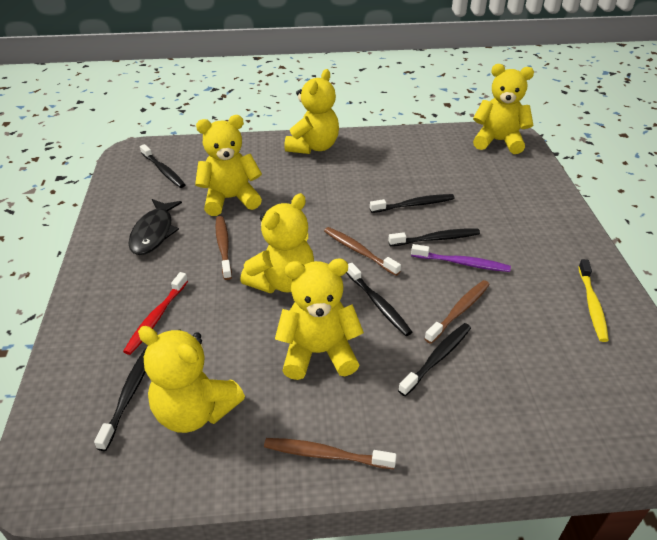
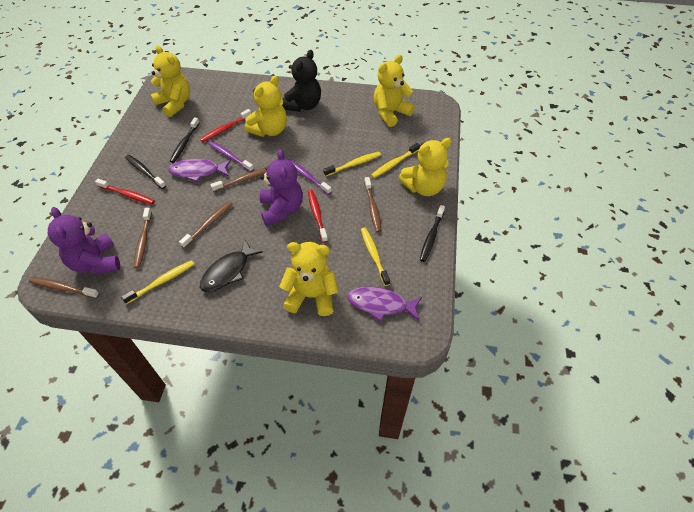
black teddy bear: none = 0 -> [282,50,321,112] = 1
black toothbrush: [94,348,146,451] [140,144,185,188] [346,263,412,336] [370,194,454,213] [388,228,480,246] [398,323,471,396] = 6 -> [125,155,166,189] [170,117,200,163] [420,205,445,262] = 3
brown toothbrush: [215,216,232,280] [264,438,397,469] [324,227,401,276] [424,280,490,344] = 4 -> [29,277,99,298] [134,208,152,268] [179,201,233,248] [210,168,267,192] [364,177,382,232] = 5
purple fish: none = 0 -> [168,159,231,182] [347,287,422,321] = 2
purple teddy bear: none = 0 -> [48,207,120,275] [260,149,303,226] = 2
purple toothbrush: [411,244,511,272] = 1 -> [208,141,254,172] [287,158,332,195] = 2
red toothbrush: [123,272,188,355] = 1 -> [95,179,155,205] [200,109,251,142] [308,190,328,243] = 3
yellow teddy bear: [138,326,245,433] [195,115,262,216] [240,193,314,293] [275,259,364,380] [284,69,339,154] [473,64,534,154] = 6 -> [151,45,190,117] [245,75,287,137] [279,242,339,316] [374,55,415,127] [398,138,452,196] = 5
yellow toothbrush: [578,259,609,342] = 1 -> [121,260,194,304] [323,152,381,176] [361,228,390,286] [371,143,420,178] = 4

